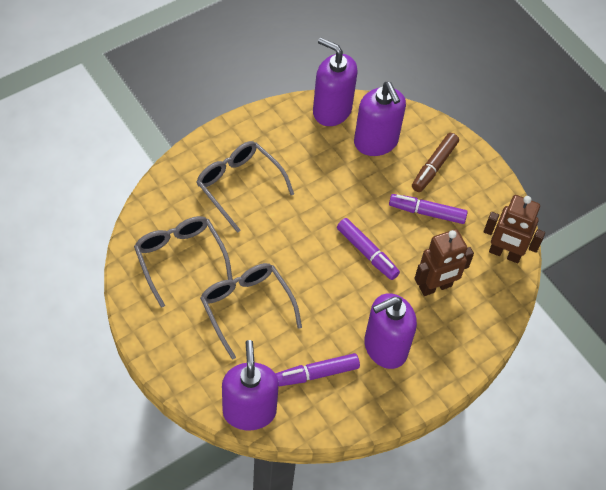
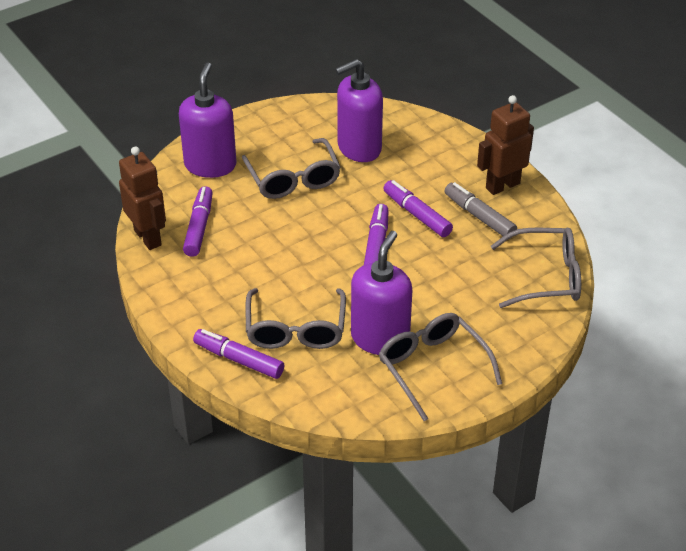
brown marker: [412,133,459,192] = 1 -> none = 0
grey glasses: [134,216,233,308] [197,141,294,233] [200,263,302,360] = 3 -> [242,138,341,199] [246,288,346,349] [379,313,502,421] [491,228,581,308] = 4
grey marker: none = 0 -> [445,182,517,238] = 1
purple marker: [276,353,360,386] [337,218,400,280] [389,194,467,224] = 3 -> [183,186,213,257] [193,329,284,379] [364,204,389,265] [383,180,453,237] = 4
purple soap dispenser: [222,340,279,431] [313,38,358,126] [354,82,406,156] [364,293,417,369] = 4 -> [179,62,236,178] [335,59,383,162] [351,231,412,355] = 3

